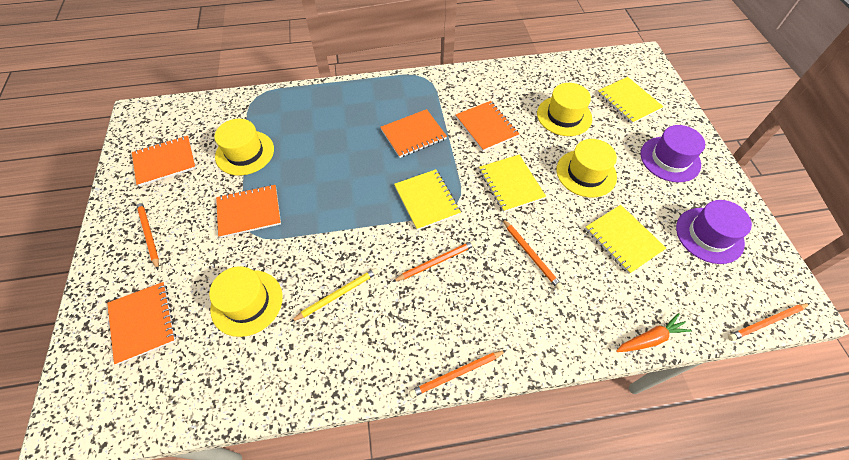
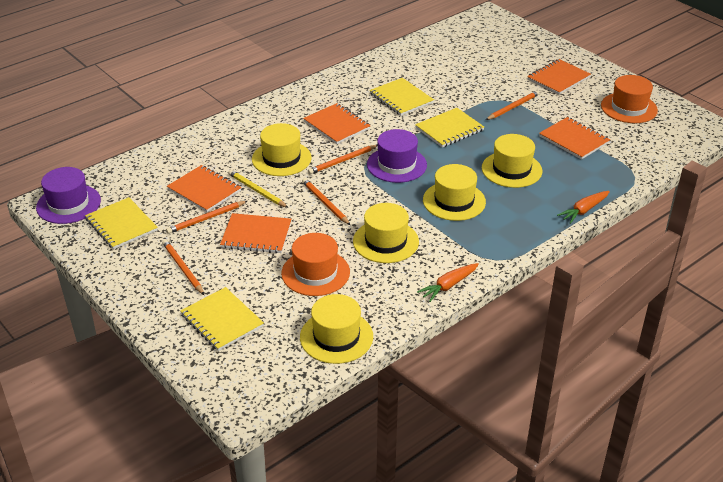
orange carrot: [616,313,692,352] = 1 -> [417,263,479,302] [557,191,610,224] = 2
orange hat: none = 0 -> [281,233,350,296] [601,75,658,123] = 2
yellow hat: [209,266,283,337] [214,119,274,176] [537,83,592,136] [556,139,617,197] = 4 -> [252,123,312,176] [300,294,373,364] [353,203,419,263] [423,164,486,221] [482,134,542,188] = 5

